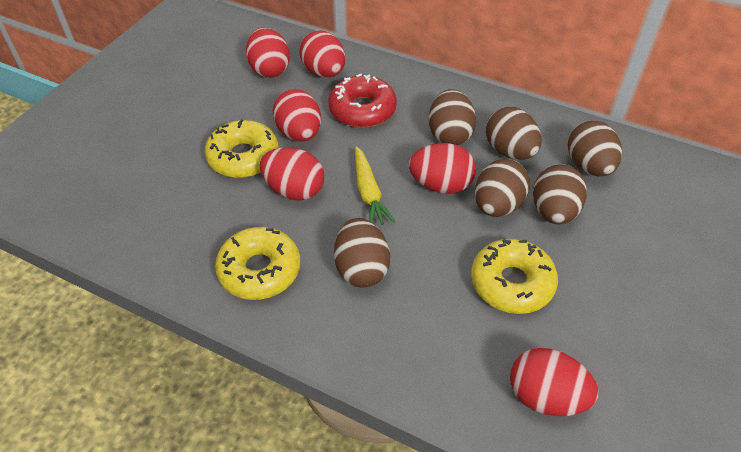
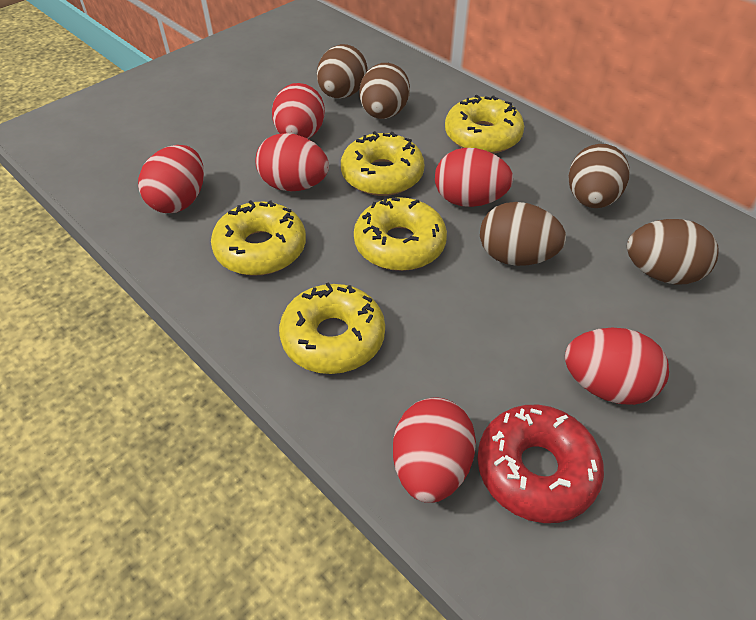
brown egg: [334,218,390,288] [429,89,476,145] [475,159,530,217] [485,107,542,160] [533,164,587,224] [568,120,622,176] = 6 -> [317,44,367,99] [359,63,410,119] [480,202,566,266] [569,144,629,208] [627,219,719,285] = 5
yellow carrot: [355,146,396,225] = 1 -> none = 0
yellow donut: [205,119,279,178] [215,227,300,300] [471,239,558,314] = 3 -> [211,200,306,276] [279,282,385,374] [341,131,424,196] [354,197,447,271] [445,95,524,154] = 5

